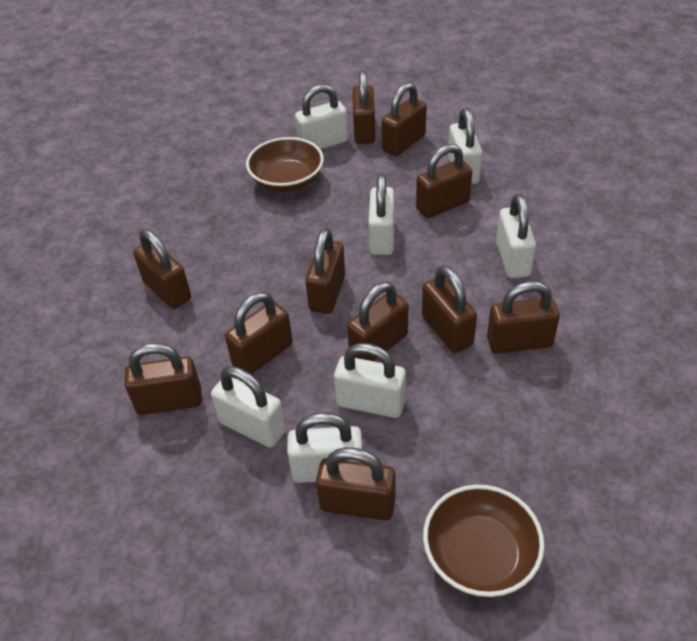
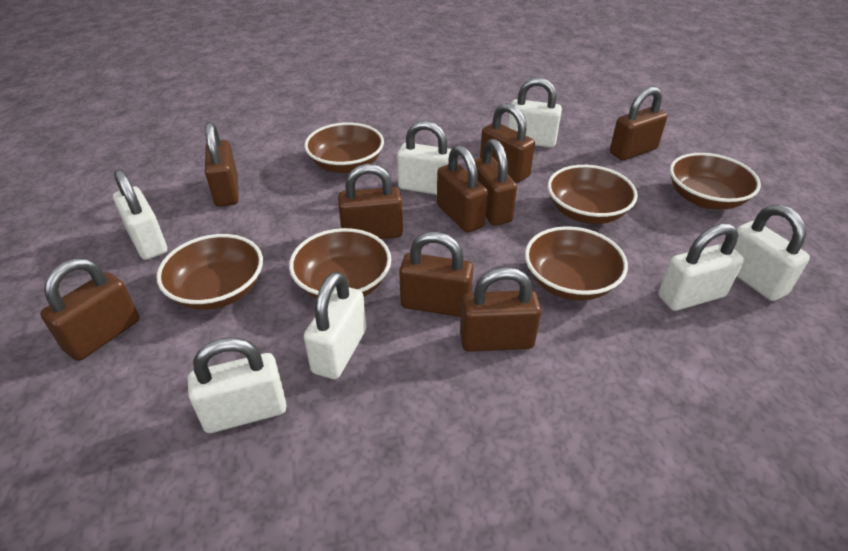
brown bowl: [246,137,324,192] [423,485,545,597] = 2 -> [156,234,263,310] [289,228,391,299] [304,122,384,173] [525,226,628,301] [548,165,638,224] [670,153,761,209] = 6
brown padlock: [124,343,202,415] [133,229,191,309] [225,292,293,374] [305,228,345,314] [316,447,395,521] [347,282,408,361] [353,70,375,144] [381,83,427,156] [416,144,472,218] [422,266,477,353] [487,281,560,354] = 11 -> [40,258,140,361] [205,122,239,207] [338,164,403,239] [399,232,474,317] [437,145,488,233] [460,267,541,352] [475,139,517,226] [480,103,535,183] [610,87,668,160] = 9

